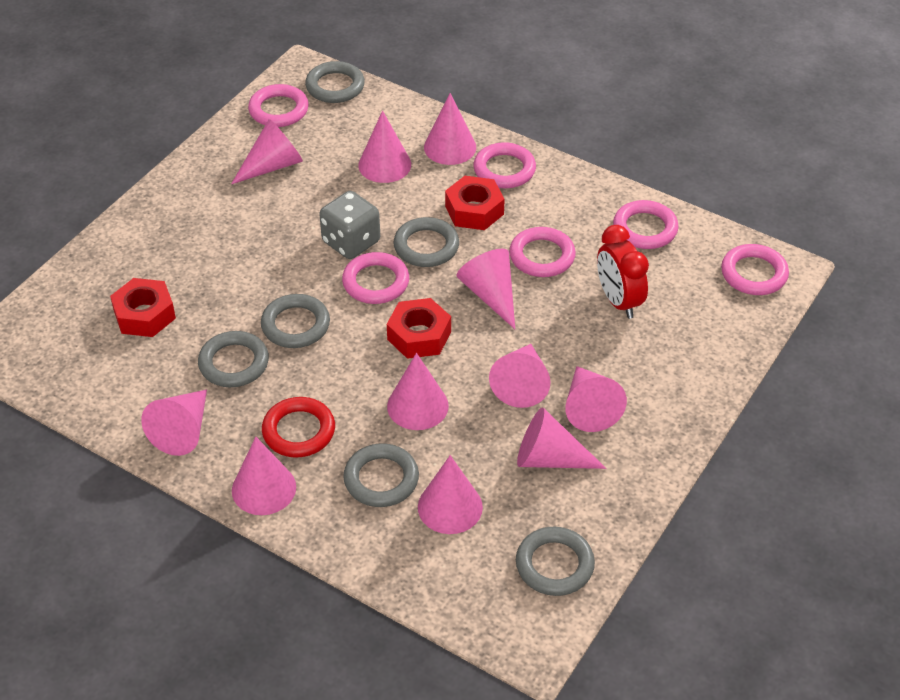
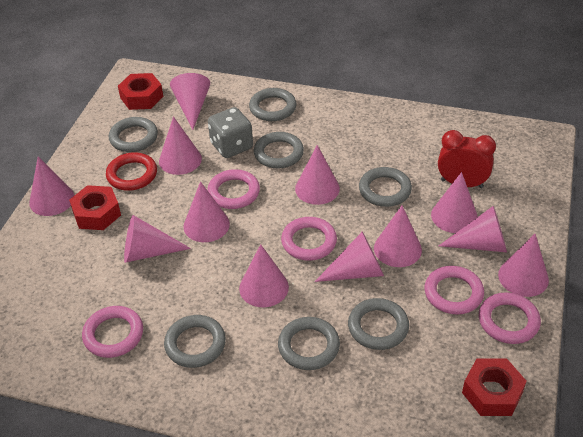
grey ring: [198,331,269,387] [261,294,330,348] [305,61,365,103] [343,443,419,507] [393,217,459,267] [516,527,595,596] = 6 -> [109,117,158,152] [164,315,226,368] [249,88,297,121] [254,132,304,168] [278,317,340,370] [348,298,409,350] [359,167,412,207] = 7
pink cone: [141,390,207,456] [231,119,303,184] [232,437,296,515] [358,111,411,183] [387,353,449,430] [418,455,483,534] [424,93,476,165] [457,249,515,329] [489,344,551,408] [517,407,606,469] [565,366,627,432] = 11 -> [29,157,74,216] [124,215,191,263] [159,116,202,175] [170,73,210,130] [183,181,230,242] [239,244,289,307] [295,145,340,205] [315,232,384,282] [374,206,422,267] [431,172,478,233] [439,206,507,252] [498,234,549,297] = 12
pink ring: [248,84,309,127] [342,252,409,304] [473,142,536,188] [509,227,576,277] [613,200,678,249] [721,244,789,295] = 6 -> [82,306,143,358] [207,169,260,209] [281,217,337,261] [425,266,484,314] [479,293,541,344] = 5

